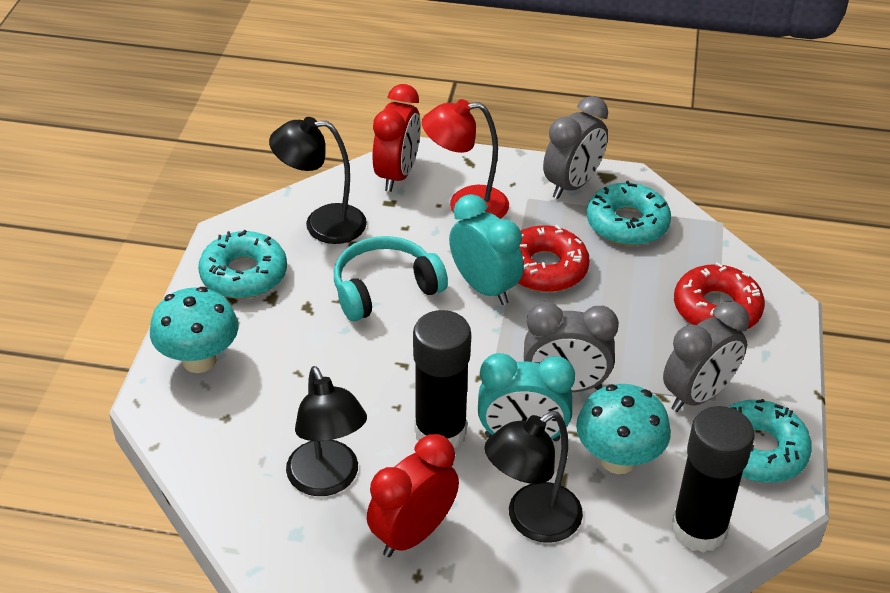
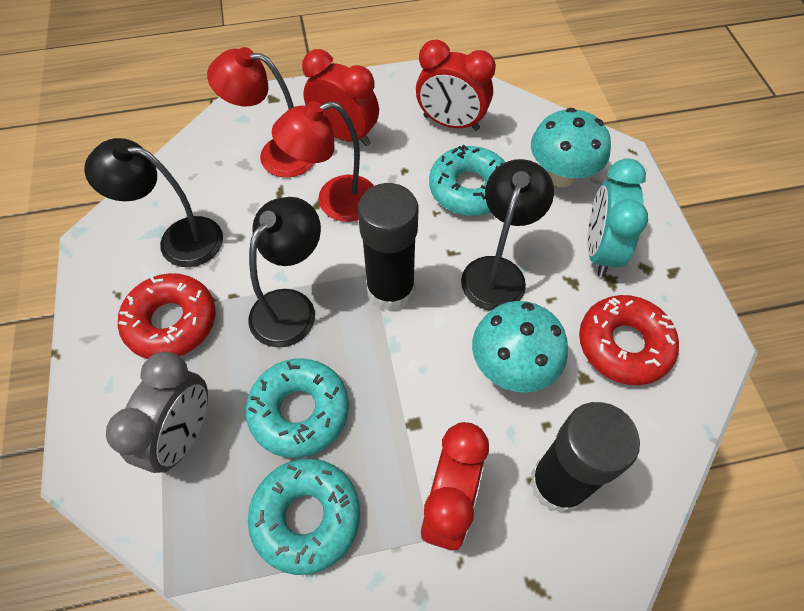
grey clock: [524,302,619,392] [543,96,608,199] [663,302,749,412] = 3 -> [106,352,208,473] = 1
red clock: [367,434,459,557] [372,84,421,192] = 2 -> [302,49,379,146] [416,40,496,131] [421,422,489,551] = 3
red lamp: [422,99,509,219] = 1 -> [207,47,314,177] [272,101,374,222] = 2
turquoise clock: [449,194,524,305] [478,353,575,442] = 2 -> [587,158,648,277] = 1
turquoise headphones: [334,236,448,321] = 1 -> none = 0

